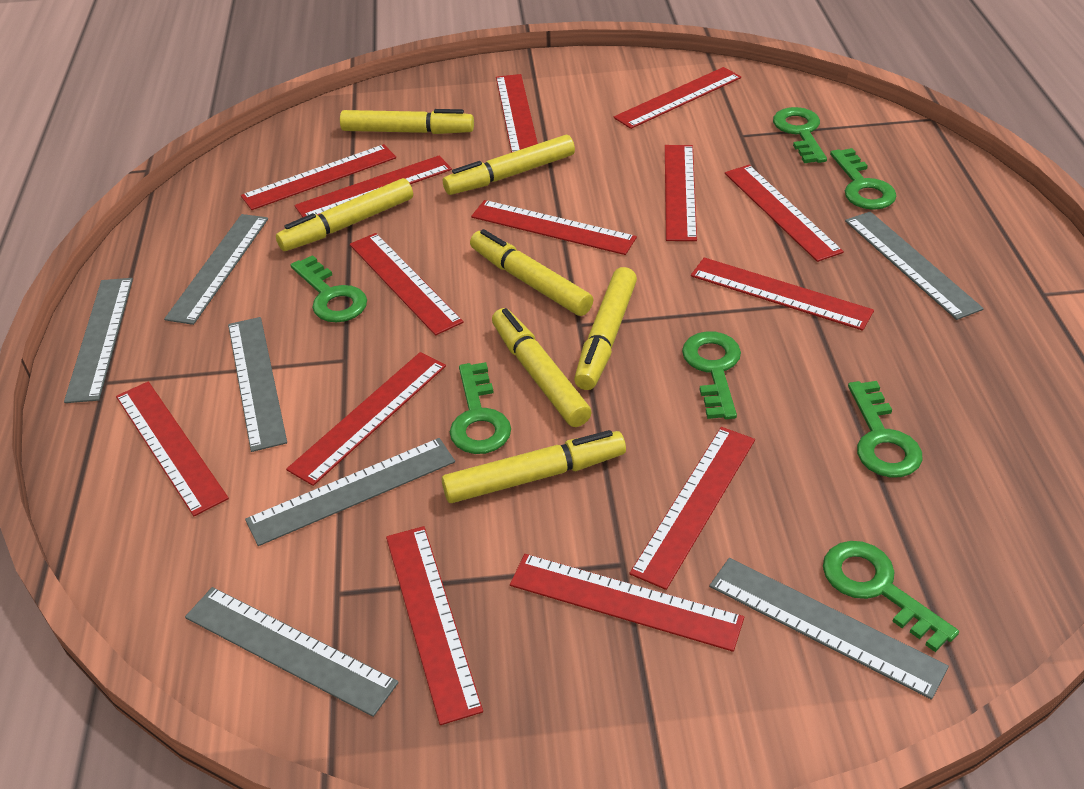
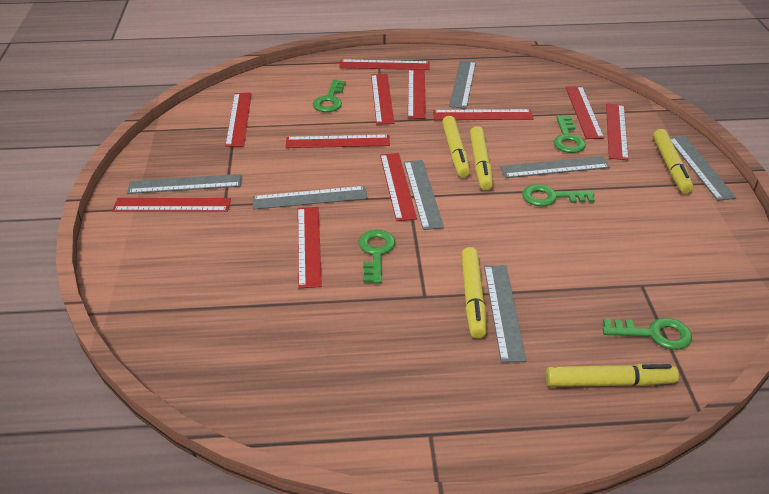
green key: [291,255,367,322] [450,362,511,454] [682,331,741,419] [773,107,827,163] [823,541,959,652] [830,148,897,210] [848,381,923,478] = 7 -> [313,80,346,112] [359,230,395,284] [522,184,595,206] [554,116,586,153] [603,318,692,350] = 5
red ruler: [116,381,229,516] [241,144,396,210] [286,352,446,486] [294,156,452,217] [350,233,463,336] [386,526,483,725] [471,200,637,255] [496,74,538,153] [510,554,744,652] [614,67,741,129] [629,427,755,590] [665,145,697,241] [691,257,874,331] [725,165,844,262] = 14 -> [112,198,231,212] [225,93,252,147] [286,135,390,148] [298,207,322,288] [339,59,430,70] [371,74,394,125] [380,153,417,221] [408,69,426,119] [433,109,534,120] [566,86,604,139] [606,103,629,160] = 11
yellow marker: [276,178,413,251] [340,109,474,134] [442,430,626,503] [443,135,575,195] [470,229,593,316] [492,308,592,427] [574,267,637,390] = 7 -> [442,116,470,178] [461,247,486,339] [470,126,493,190] [546,364,679,387] [653,129,693,194] = 5

